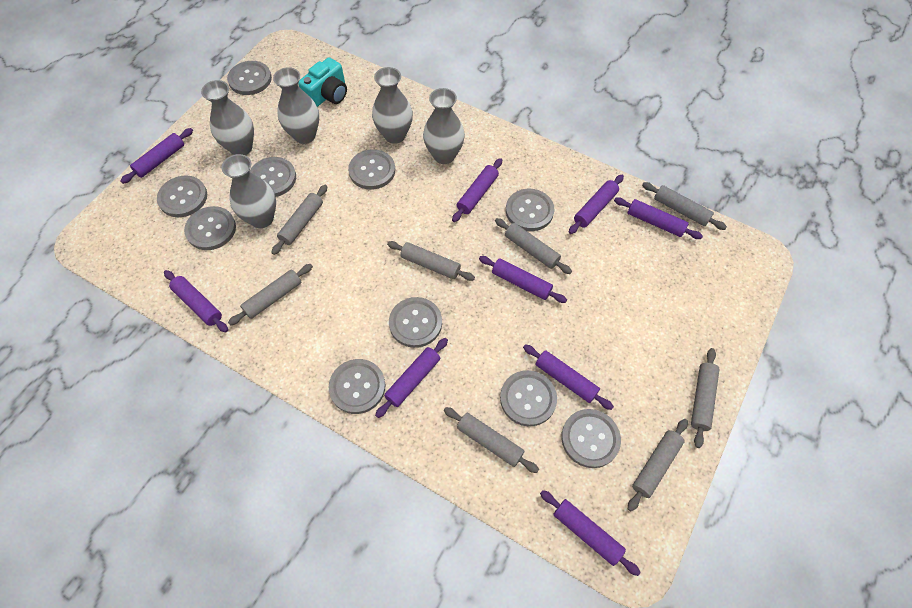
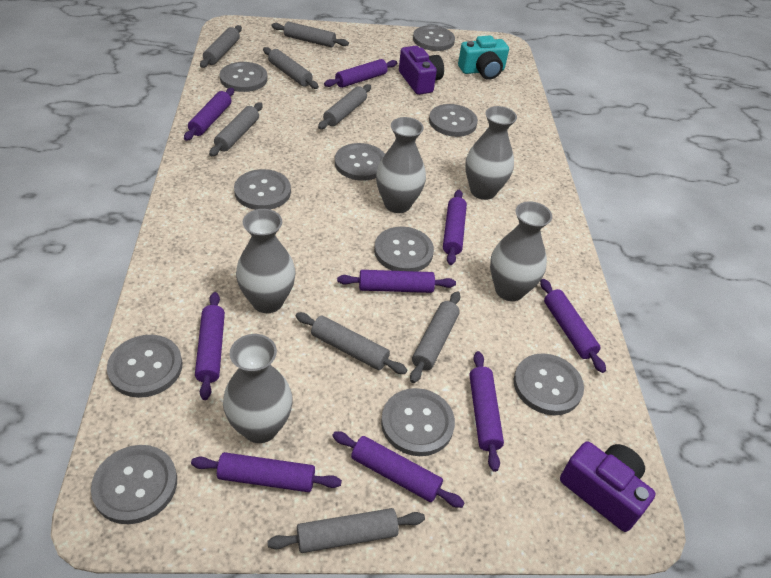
purple camera: none = 0 -> [399,46,444,95] [560,441,656,532] = 2

